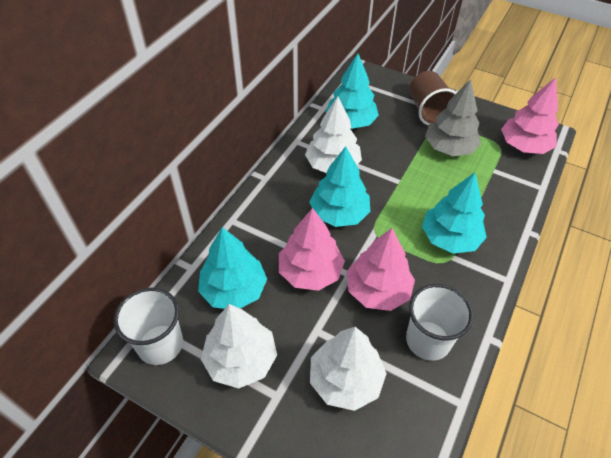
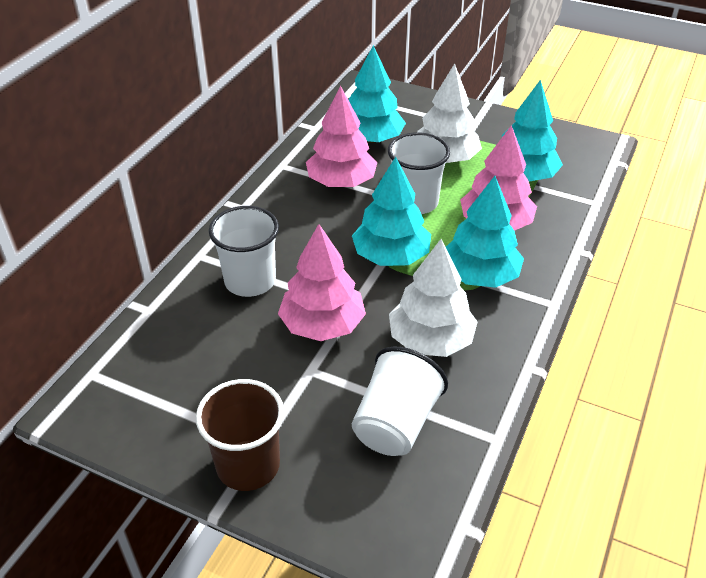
grey tree: [425,79,481,156] = 1 -> none = 0
white cup: [114,287,183,365] [406,284,473,361] = 2 -> [209,206,279,297] [352,347,448,456] [388,132,450,214] = 3
white tree: [201,304,277,389] [305,96,362,173] [310,327,387,411] = 3 -> [389,239,478,357] [417,63,482,163] = 2

